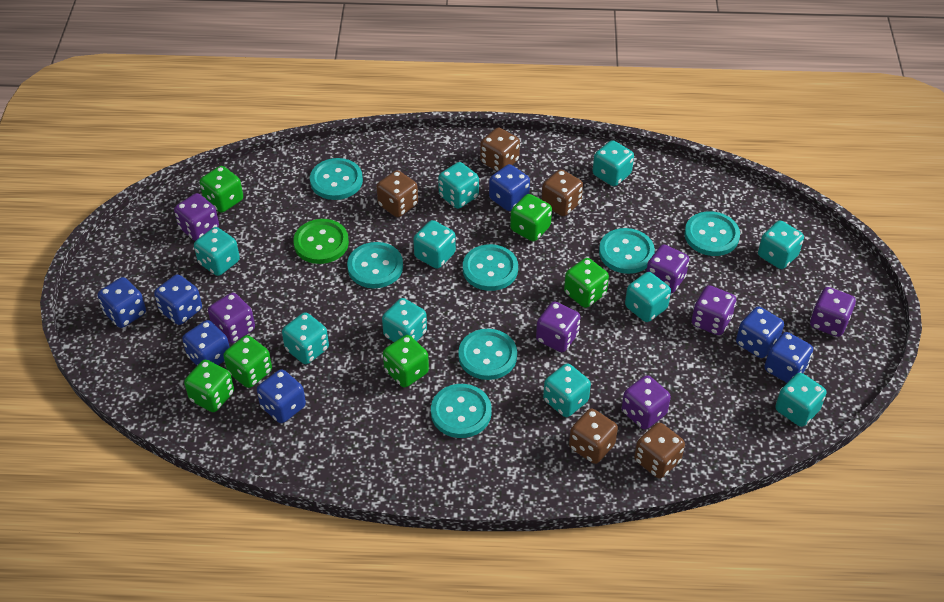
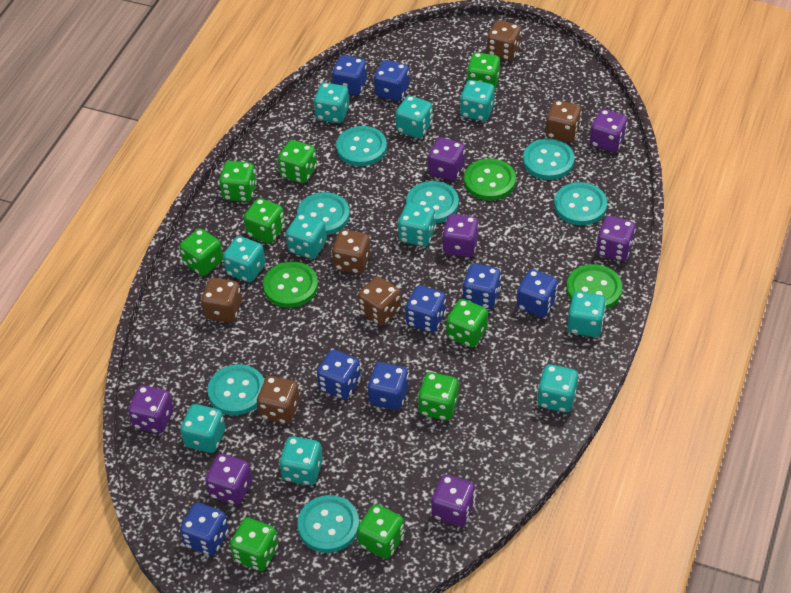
blue dice: [98,277,146,328] [154,274,202,325] [182,320,229,365] [257,369,306,423] [489,164,530,211] [736,307,784,358] [764,332,813,383] = 7 -> [180,503,229,556] [317,350,361,399] [332,55,367,95] [367,362,409,410] [374,60,409,101] [405,285,446,333] [462,264,501,309] [517,269,558,317] = 8
brown dice: [376,170,418,217] [480,128,520,172] [541,169,583,216] [569,409,618,464] [634,423,685,478] = 5 -> [201,278,242,322] [257,376,300,424] [332,229,371,274] [358,277,401,325] [487,20,522,61] [546,100,582,142] = 6
green button: [293,219,349,264] = 1 -> [263,261,318,308] [464,158,516,200] [567,264,622,310] = 3
green dice: [184,360,234,412] [200,166,243,213] [223,335,272,388] [383,335,429,388] [510,194,552,241] [564,258,609,308] = 6 -> [180,229,223,276] [219,161,257,202] [230,518,278,571] [244,198,285,244] [278,140,317,183] [357,504,404,559] [418,372,458,420] [446,299,488,348] [467,52,500,89] = 9

